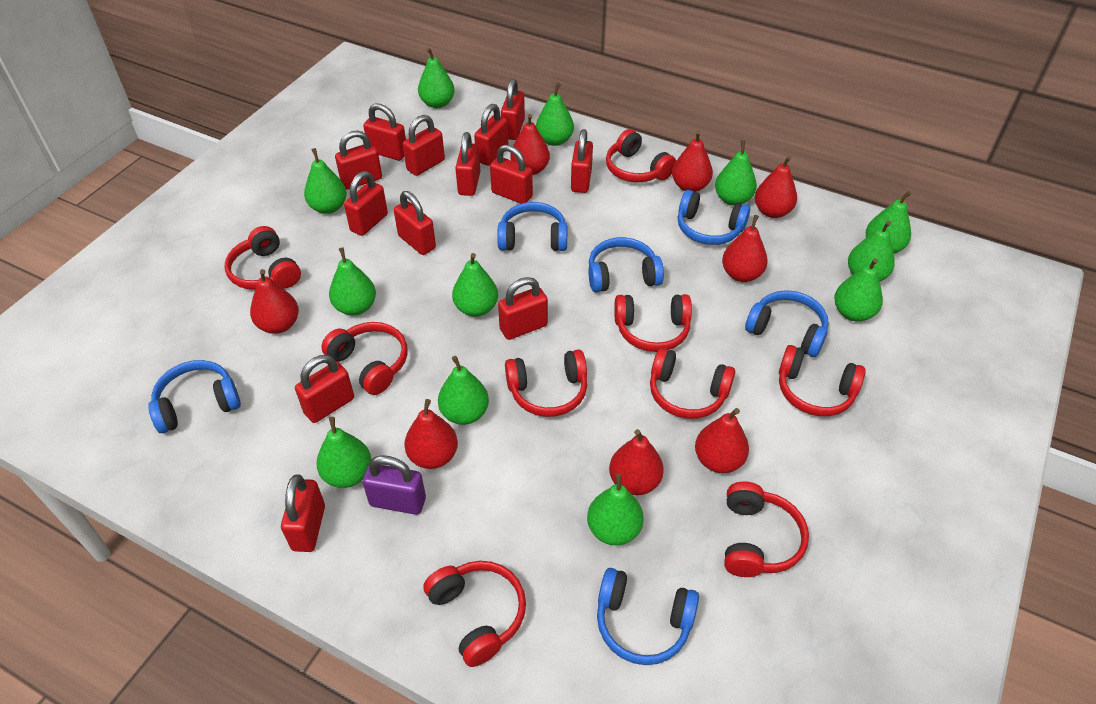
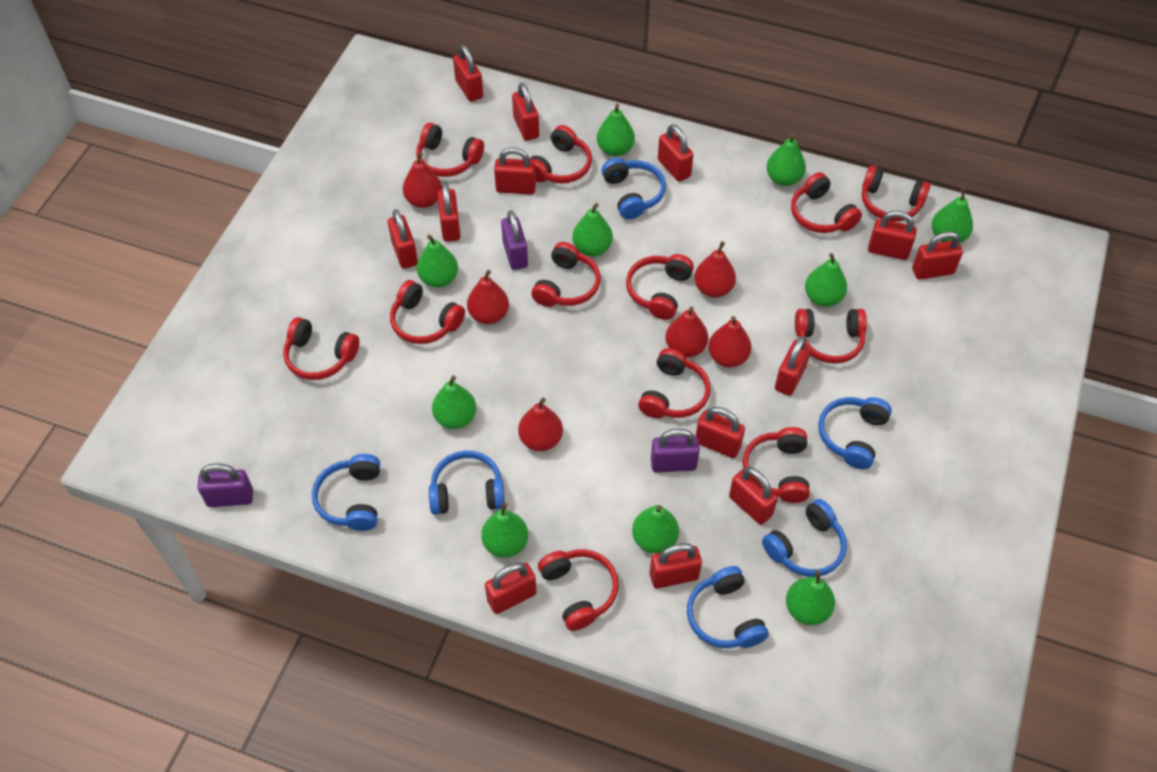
green pear: [304,148,347,214] [316,417,371,488] [329,248,376,316] [418,48,455,108] [438,356,489,425] [452,253,498,317] [536,83,574,146] [587,473,644,545] [715,140,757,206] [834,258,883,321] [848,221,895,281] [866,191,911,254] = 12 -> [417,234,458,288] [432,376,476,429] [481,502,528,558] [572,203,613,256] [597,104,635,156] [632,505,679,554] [766,133,806,186] [786,570,835,625] [805,253,847,307] [932,188,973,243] = 10
purple padlock: [362,455,426,515] = 1 -> [197,463,253,507] [501,210,528,270] [651,429,700,473] = 3
red headphones: [224,226,301,290] [321,322,408,395] [423,561,526,667] [505,350,587,417] [606,129,676,182] [614,294,692,352] [650,348,735,419] [724,481,809,577] [779,345,866,416] = 9 -> [283,317,359,380] [390,280,465,344] [416,123,484,177] [529,125,592,183] [531,242,601,307] [538,549,619,631] [626,254,694,320] [638,348,711,418] [742,427,810,503] [791,172,862,233] [795,309,867,364] [862,165,931,222] = 12
red pear: [250,269,299,334] [404,399,458,469] [510,114,550,175] [609,429,664,495] [672,131,713,192] [695,408,749,473] [722,215,768,282] [755,156,797,218] = 8 -> [403,152,442,208] [467,270,509,324] [518,397,563,451] [665,307,708,358] [694,241,736,298] [708,316,752,367] = 6

